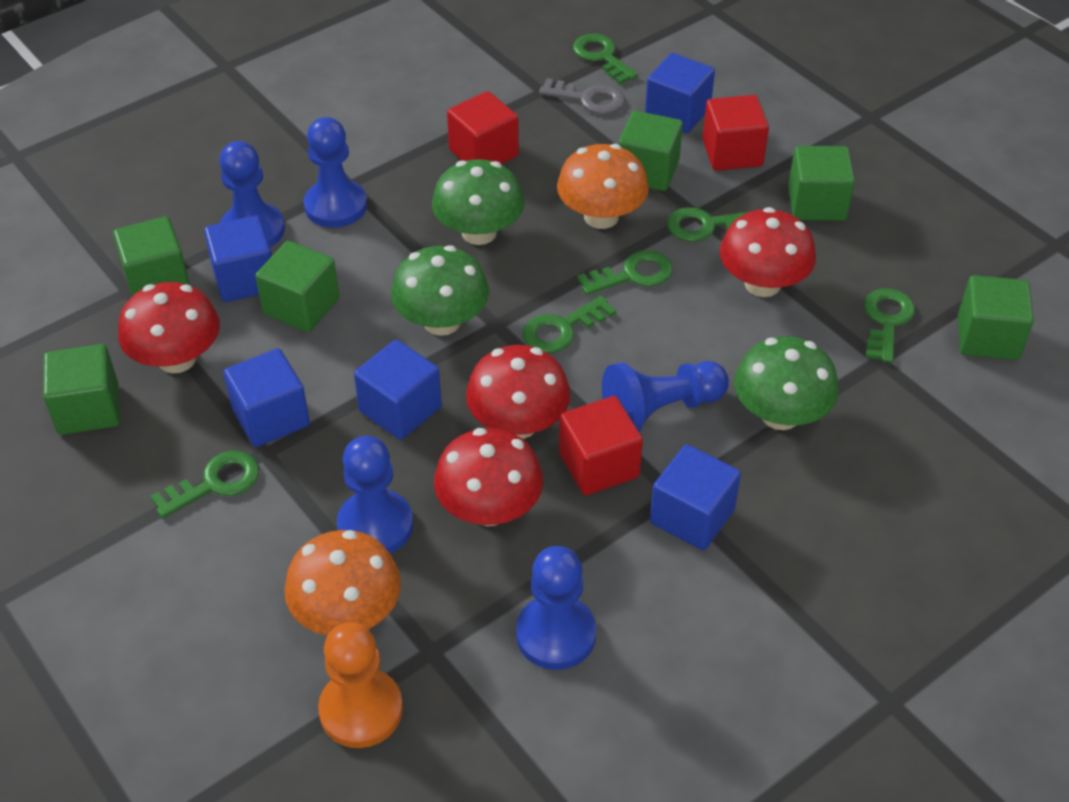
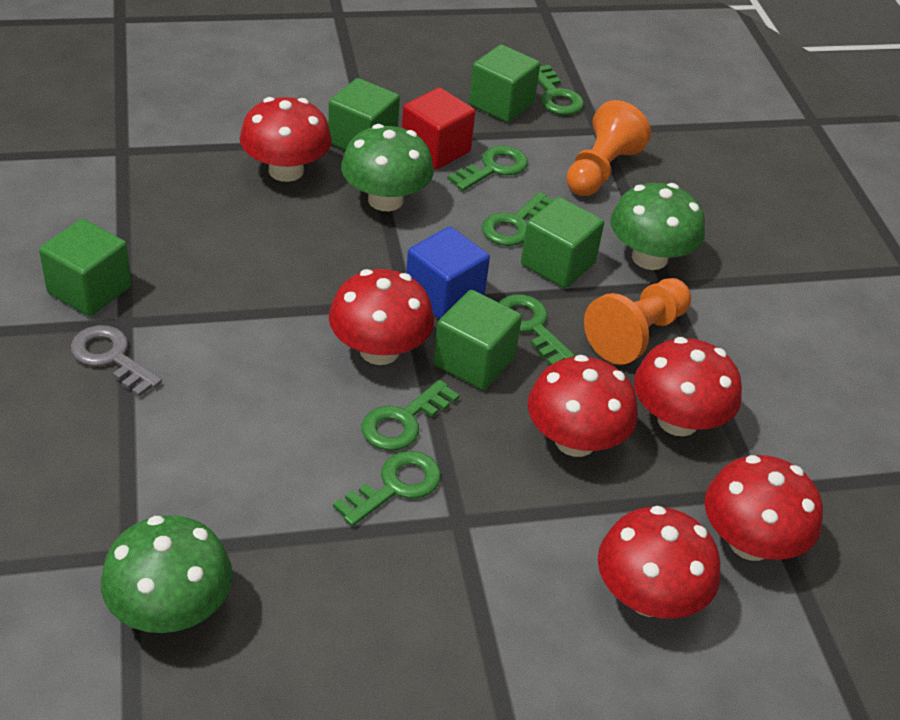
blue cube: [204,216,272,302] [223,349,310,447] [354,340,442,440] [645,53,715,133] [650,444,741,550] = 5 -> [406,227,490,319] = 1
blue pawn: [219,141,285,247] [304,117,367,228] [337,436,413,553] [516,546,596,670] [602,361,729,431] = 5 -> none = 0
green cube: [43,344,120,435] [113,216,190,296] [255,241,339,332] [618,111,683,191] [788,146,855,221] [958,275,1034,360] = 6 -> [39,219,131,316] [328,78,400,150] [434,290,522,390] [469,44,540,122] [521,197,604,288] = 5
orange mushroom: [284,530,401,635] [557,144,649,229] = 2 -> none = 0
orange pawn: [318,622,403,748] = 1 -> [566,100,651,196] [584,278,691,365] = 2
red cube: [447,91,519,164] [559,396,643,496] [702,95,769,171] = 3 -> [402,88,475,170] = 1
red mushroom: [118,282,220,373] [434,428,543,526] [466,345,571,439] [720,207,816,297] = 4 -> [240,97,332,182] [329,269,434,365] [527,355,638,457] [598,506,720,619] [634,337,742,436] [704,455,823,561] = 6

